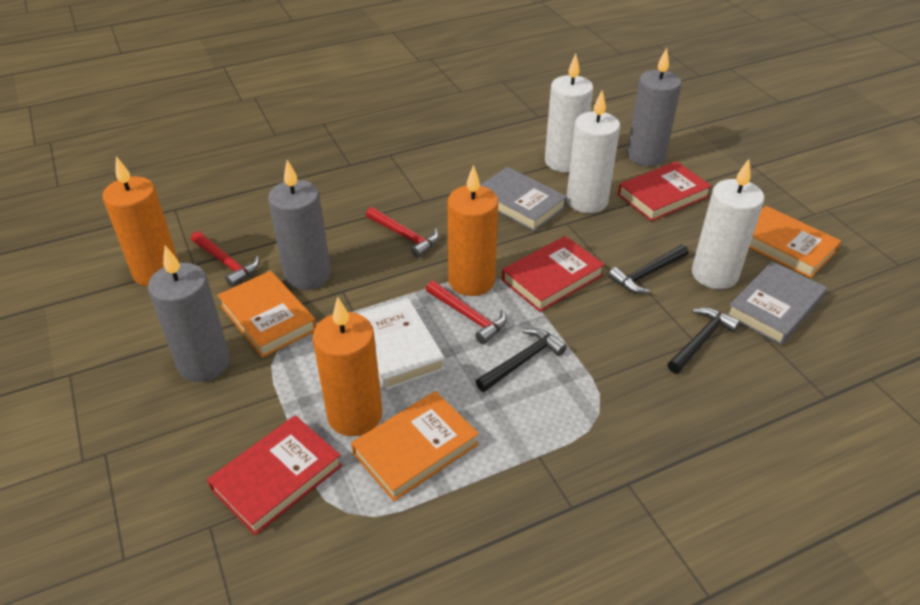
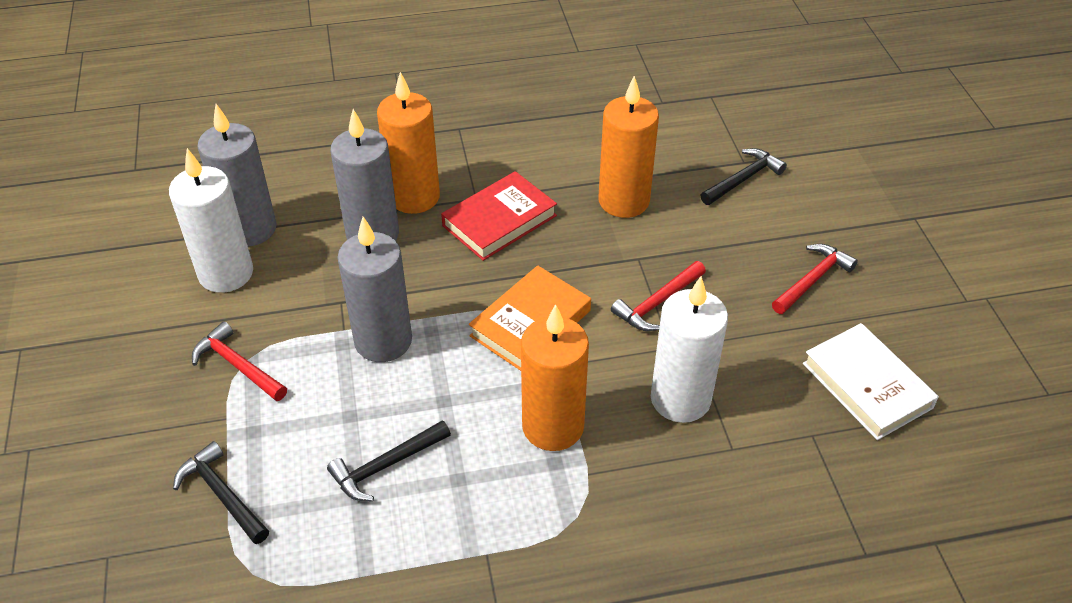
grey book: [480,167,567,231] [726,261,827,346] = 2 -> none = 0
orange book: [217,271,317,358] [351,391,479,501] [749,206,841,278] = 3 -> [469,265,591,371] = 1
red book: [207,415,342,535] [502,236,605,312] [618,161,712,221] = 3 -> [441,171,557,261] = 1
white candle: [545,54,593,172] [567,90,620,213] [692,159,764,289] = 3 -> [169,148,253,293] [651,276,728,423] = 2

